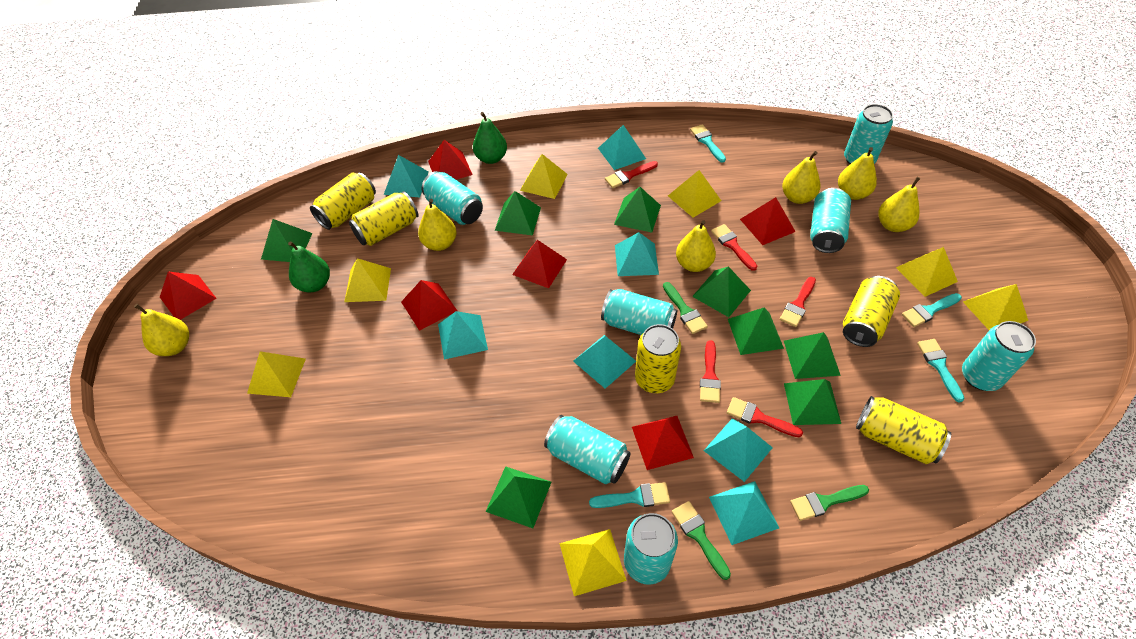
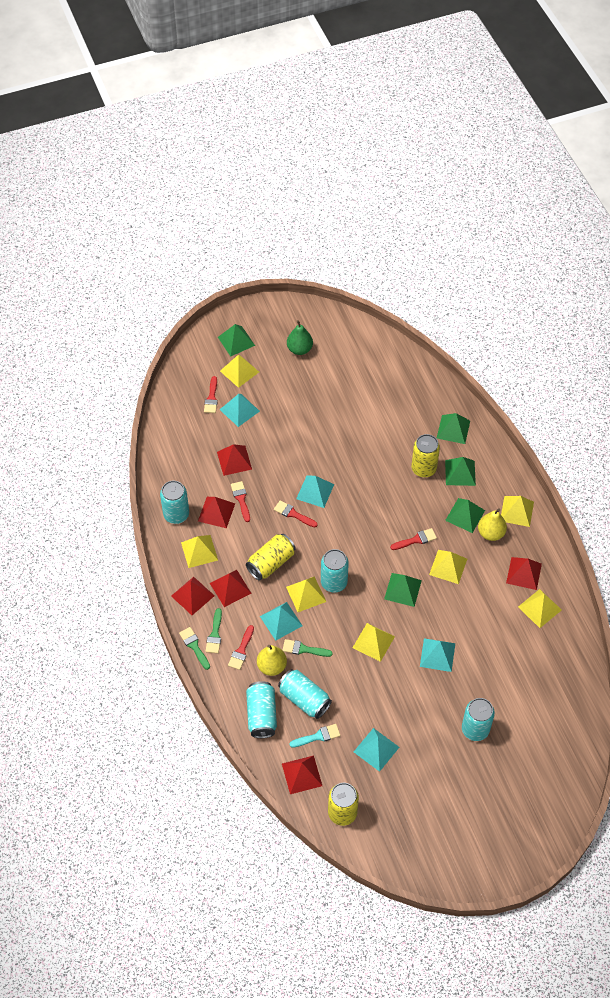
green pear: [288,241,330,293] [473,112,507,164] = 2 -> [287,320,313,355] = 1
green pyramid: [261,219,313,262] [486,466,551,528] [495,191,541,236] [614,187,661,233] [692,266,751,317] [728,308,784,355] [784,332,841,379] [784,379,841,425] = 8 -> [218,324,255,356] [384,573,422,607] [437,413,470,444] [445,457,476,486] [445,498,485,533] = 5
turquoise brush: [589,482,670,508] [690,124,726,163] [902,293,962,327] [917,339,965,402] = 4 -> [289,724,341,748] = 1
turquoise can: [422,171,483,225] [544,415,631,484] [601,289,677,335] [624,513,678,585] [810,188,851,253] [844,104,893,165] [962,321,1036,391] = 7 -> [160,481,189,524] [246,681,277,738] [278,669,332,719] [321,549,349,593] [462,698,495,741] = 5
turquoise pyramid: [384,155,429,197] [438,311,488,360] [573,335,636,389] [598,125,646,170] [615,232,659,276] [704,418,773,482] [709,481,779,545] = 7 -> [219,394,260,427] [260,602,303,640] [296,475,334,508] [354,728,399,772] [420,638,455,672] = 5
yellow can: [310,172,376,230] [349,191,418,246] [635,324,681,393] [843,276,900,347] [856,396,951,464] = 5 -> [246,534,296,581] [328,783,359,826] [411,434,440,477] = 3
yellow pear: [134,304,189,356] [418,199,456,251] [676,220,716,272] [782,151,820,204] [838,147,877,200] [878,177,921,232] = 6 -> [257,645,287,676] [478,508,507,541] = 2

